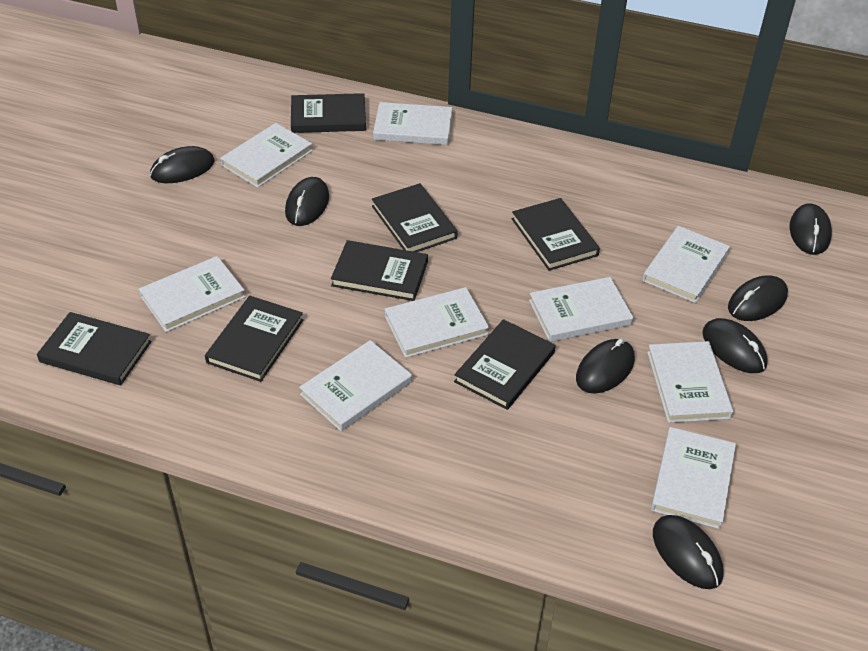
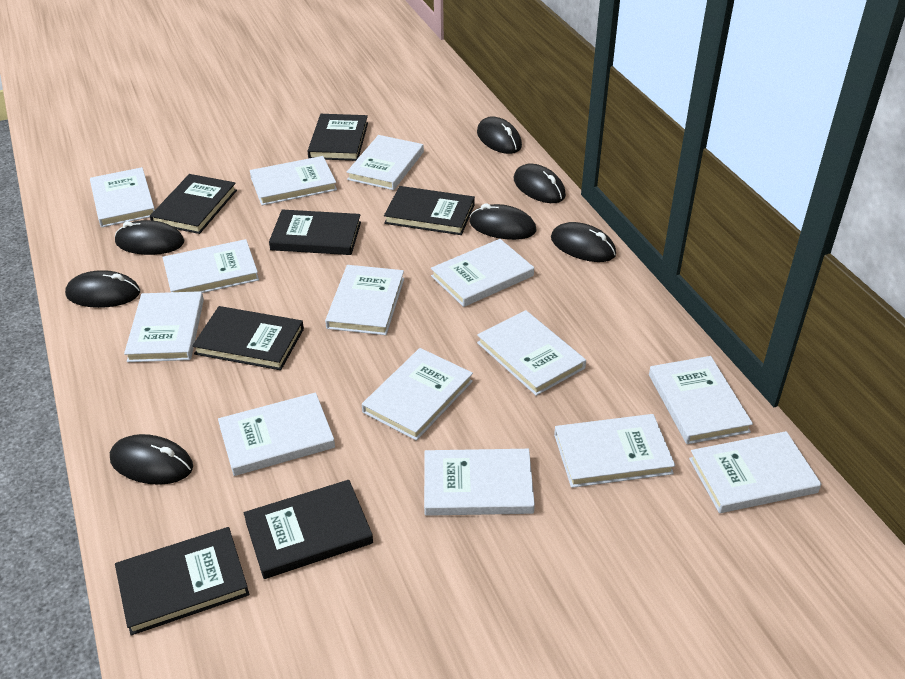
white book: [139,256,245,332] [220,123,313,188] [299,340,412,431] [373,102,452,145] [385,287,489,358] [529,277,633,342] [642,226,730,303] [647,341,733,423] [651,427,736,529] = 9 -> [90,167,155,227] [124,291,204,362] [163,239,259,293] [218,392,335,476] [250,156,337,206] [325,265,404,335] [347,135,424,190] [362,348,473,441] [424,449,535,516] [431,239,534,307] [477,310,586,396] [554,414,675,488] [649,356,753,444] [689,431,821,513] = 14

